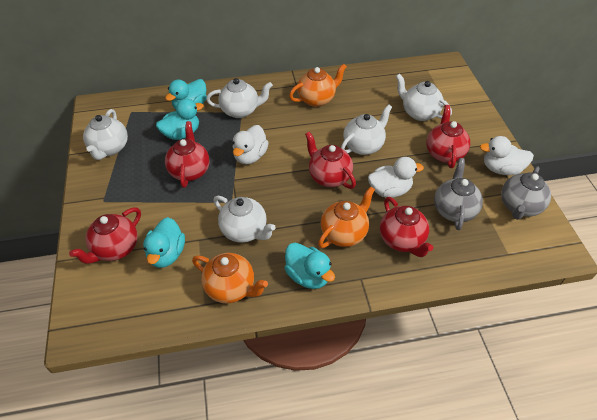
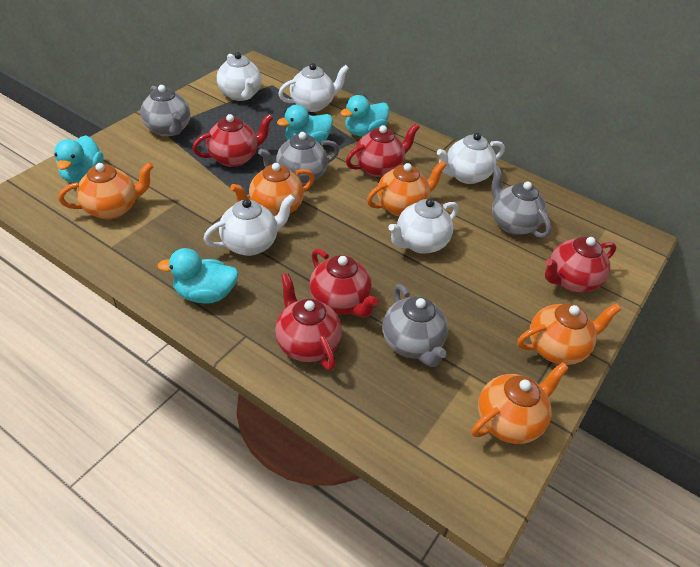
grey teapot: [434,158,483,230] [501,166,551,220] = 2 -> [140,85,190,136] [258,132,339,185] [383,284,448,367] [492,165,551,238] = 4
orange teapot: [192,253,268,303] [289,64,347,107] [318,186,375,248] = 3 -> [58,162,154,219] [230,163,315,217] [367,161,447,216] [471,362,569,444] [517,303,622,365] = 5
white duck: [233,125,269,164] [368,157,424,198] [480,136,534,175] = 3 -> none = 0

